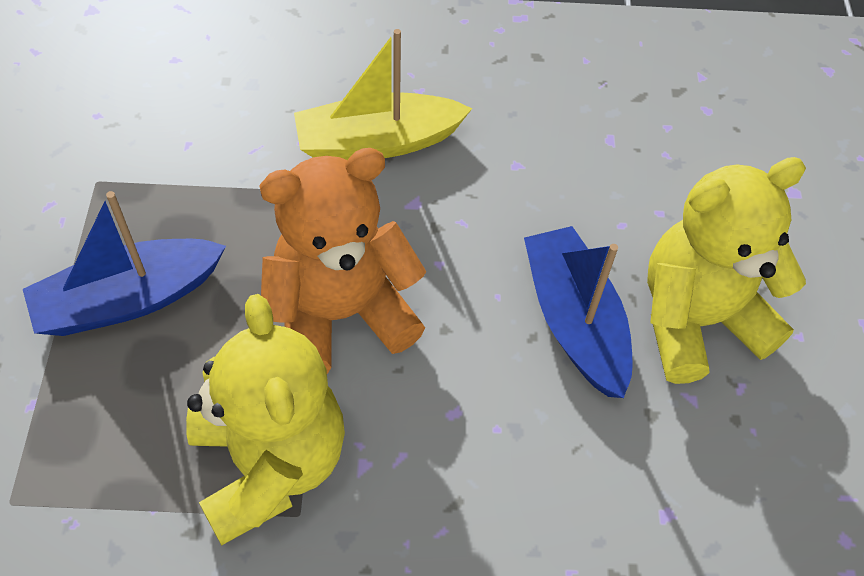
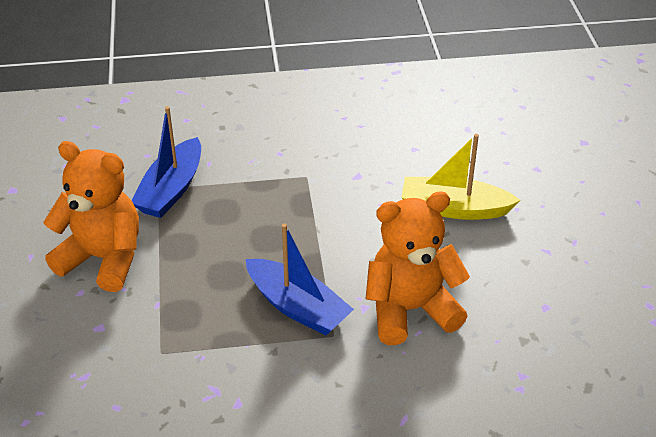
orange teddy bear: [259,148,427,374] = 1 -> [43,141,139,292] [366,191,470,345] = 2
yellow teddy bear: [186,294,345,546] [647,157,806,384] = 2 -> none = 0

